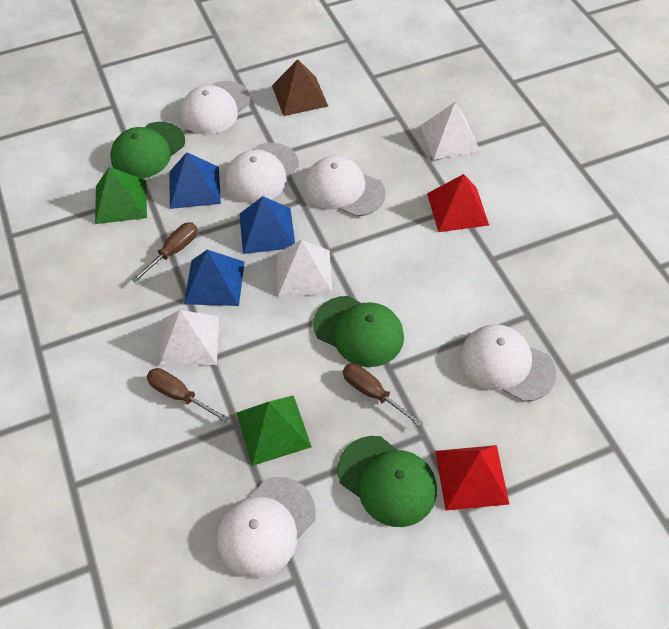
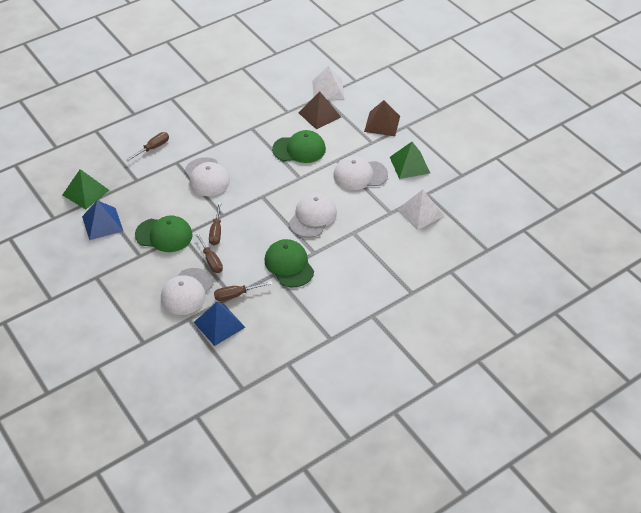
blue pyramid: [169,152,221,209] [184,250,245,306] [239,196,295,254] = 3 -> [82,200,123,240] [194,302,245,346] = 2
brown pyramid: [272,59,328,116] = 1 -> [298,91,341,130] [364,100,400,136] = 2
brown screwdriver: [131,222,198,283] [146,368,229,422] [343,363,424,427] = 3 -> [126,132,169,161] [195,232,223,273] [209,202,221,245] [214,281,272,301] = 4
red pyramid: [427,174,489,232] [435,445,509,510] = 2 -> none = 0
white cap: [181,81,251,134] [217,477,316,578] [226,143,299,203] [304,156,386,217] [460,324,556,402] = 5 -> [161,268,213,315] [185,157,230,196] [289,192,337,238] [333,156,388,190] = 4
white pyramid: [159,310,219,367] [276,240,333,297] [420,102,480,160] = 3 -> [312,66,344,100] [397,190,444,230] = 2

